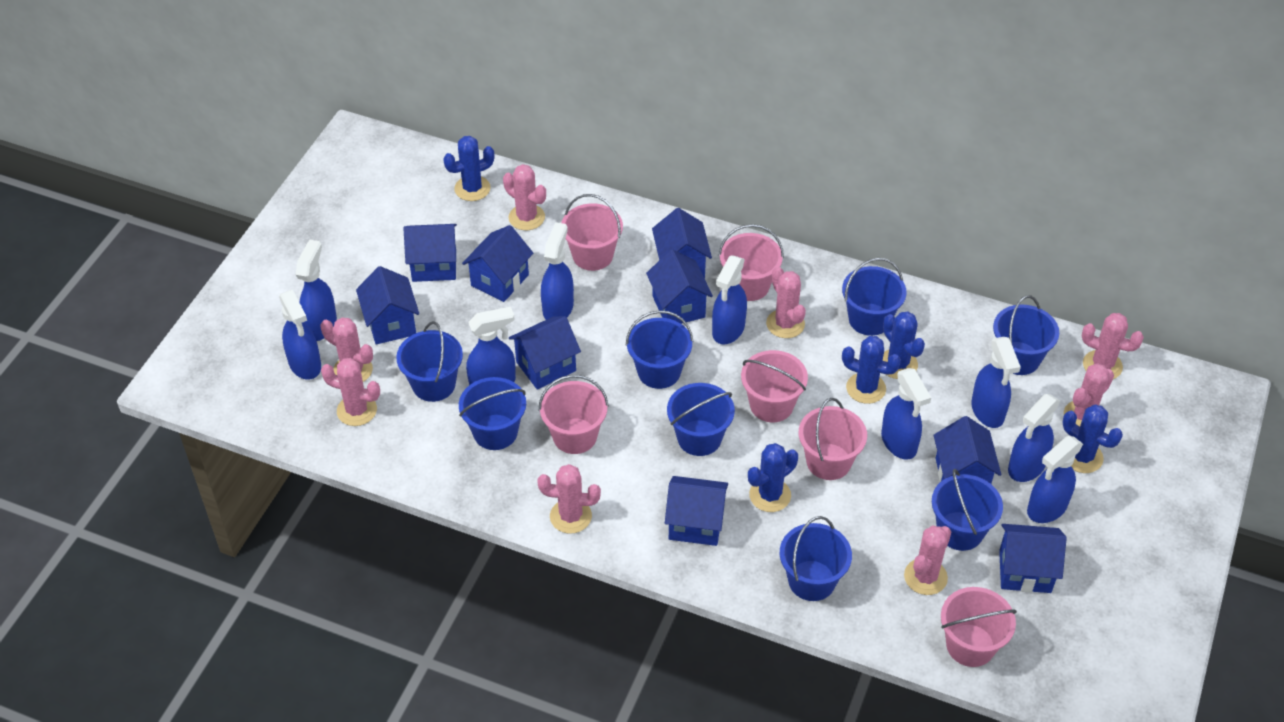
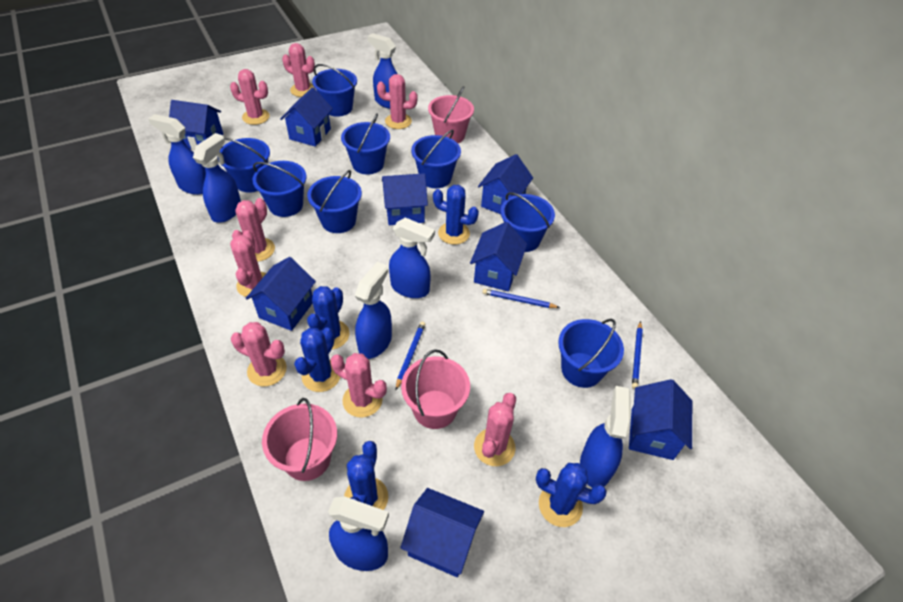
blue house: [356,266,419,344] [404,224,457,282] [462,225,533,302] [509,316,581,390] [646,249,713,324] [652,208,712,278] [665,476,728,546] [934,416,1001,484] [999,524,1067,593] = 9 -> [169,100,223,150] [246,257,316,331] [280,87,333,147] [382,173,428,225] [401,488,484,577] [470,222,527,292] [478,154,533,214] [629,379,692,460] = 8
blue pencil: none = 0 -> [396,322,425,390] [482,289,560,308] [632,321,643,389] = 3
blue spray bottle: [279,290,321,380] [296,240,337,341] [466,307,516,385] [541,222,574,320] [712,256,747,344] [881,368,931,460] [971,337,1021,428] [1008,394,1060,482] [1027,436,1083,523] = 9 -> [149,114,206,195] [193,133,241,223] [328,497,389,571] [355,262,392,359] [368,33,397,109] [389,217,435,298] [580,386,631,488] = 7
pink bucket: [539,375,609,454] [561,194,623,271] [719,224,784,301] [741,350,808,422] [799,398,867,480] [941,587,1017,667] = 6 -> [262,398,337,481] [401,349,470,429] [428,86,474,143] = 3

